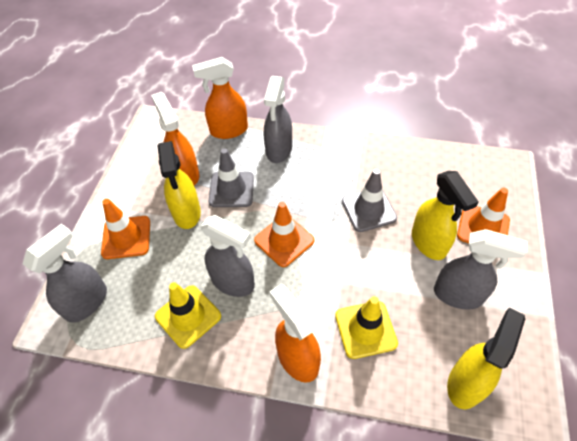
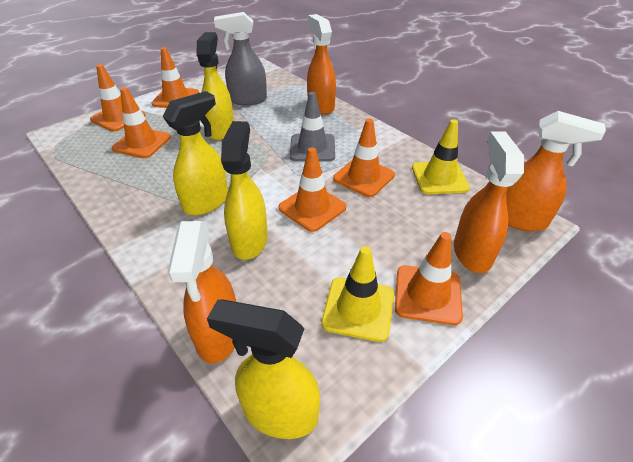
grey spray bottle: [23,224,107,323] [200,215,255,297] [264,76,292,163] [434,229,528,310] = 4 -> [214,12,267,105] = 1
grey traffic cone: [209,148,254,207] [342,169,397,232] = 2 -> [290,92,335,161] = 1
orange spray bottle: [151,92,199,186] [192,57,248,139] [269,284,321,383] = 3 -> [168,221,236,364] [307,14,336,115] [454,131,524,273] [506,111,606,231] = 4
orange traffic cone: [101,199,150,259] [254,202,314,267] [457,188,510,243] = 3 -> [90,64,146,132] [112,87,171,158] [152,47,199,108] [279,147,346,232] [333,118,395,197] [395,232,463,325] = 6
yellow spray bottle: [158,141,201,229] [412,171,479,260] [447,308,525,409] = 3 -> [163,91,228,215] [196,32,234,140] [207,300,320,439] [221,121,268,260] = 4

